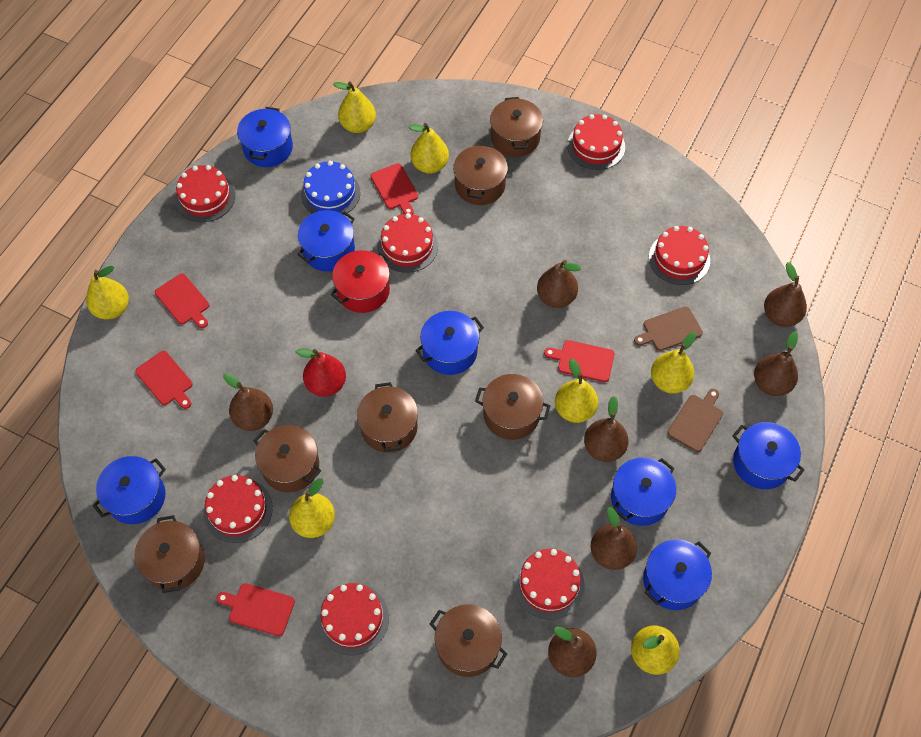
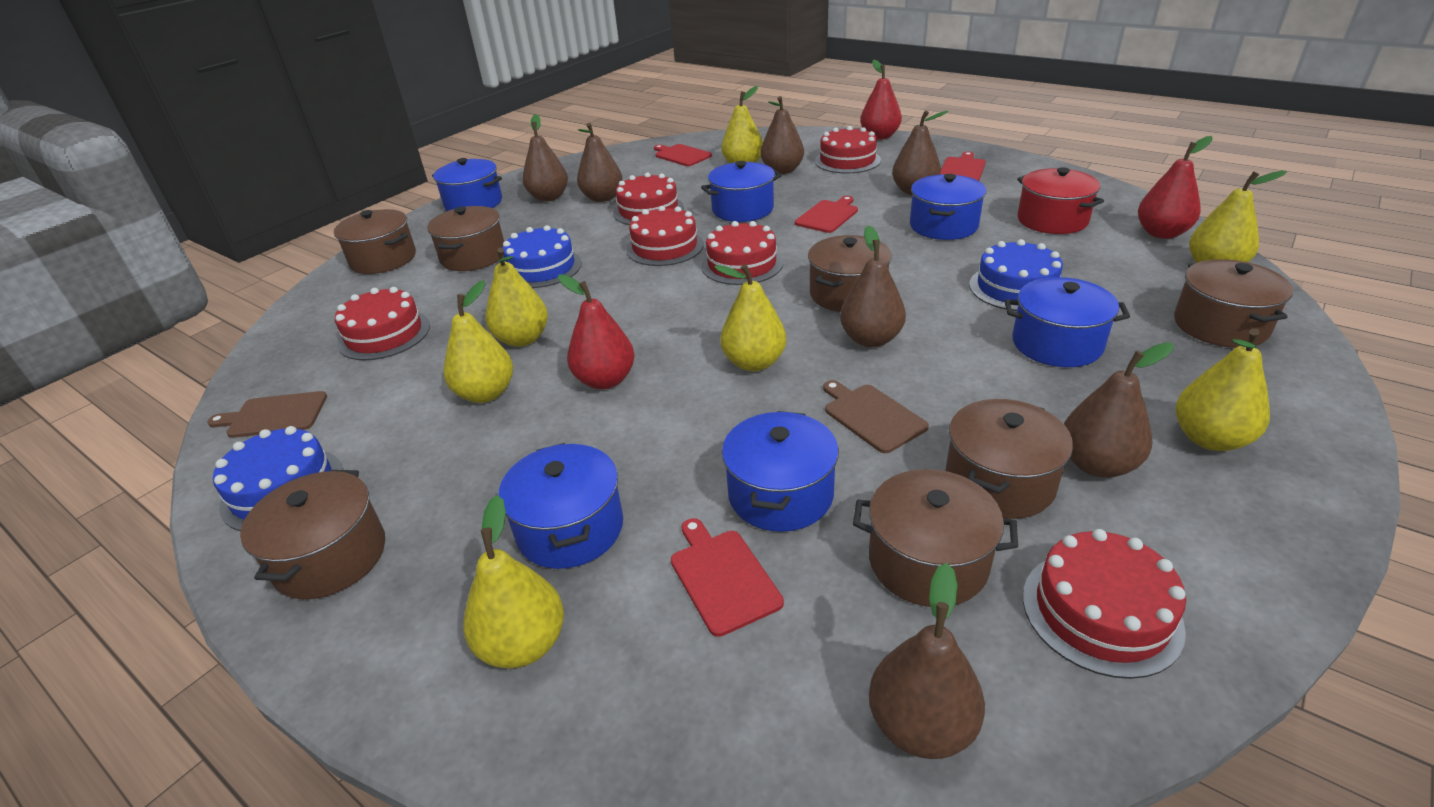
blue cake: [301,161,361,215] = 1 -> [213,426,343,531] [502,225,582,288] [969,239,1063,311] = 3
blue pot: [93,456,166,524] [237,107,293,167] [297,210,355,272] [415,311,484,375] [611,458,676,526] [643,540,712,610] [732,422,804,489] = 7 -> [432,158,502,211] [499,443,623,569] [701,161,782,222] [722,411,839,532] [910,174,986,240] [1005,277,1130,367] = 6
red cake: [175,165,235,222] [203,475,273,543] [317,583,389,655] [377,213,438,273] [514,549,585,619] [567,114,625,170] [649,226,710,285] = 7 -> [335,287,430,360] [613,172,684,225] [626,206,704,266] [701,221,783,285] [815,126,881,174] [1023,529,1186,679] = 6
red cutting board: [135,351,193,409] [155,274,209,328] [217,583,295,636] [371,163,418,214] [544,340,615,382] = 5 -> [654,144,712,166] [671,518,784,637] [795,196,858,233] [941,152,986,181] = 4
red pear: [296,348,346,397] = 1 -> [558,274,635,389] [860,60,902,140] [1138,136,1213,239] = 3

